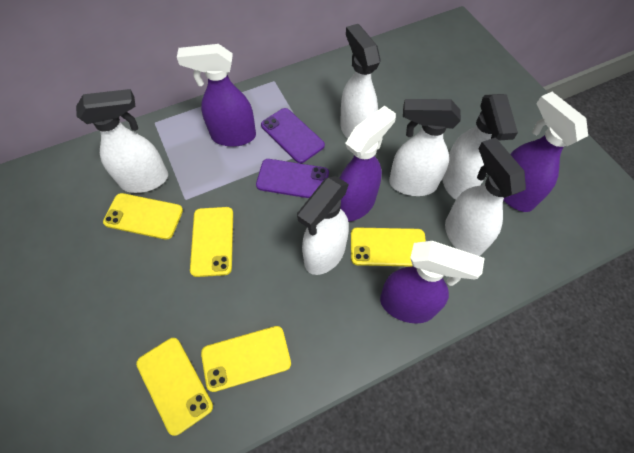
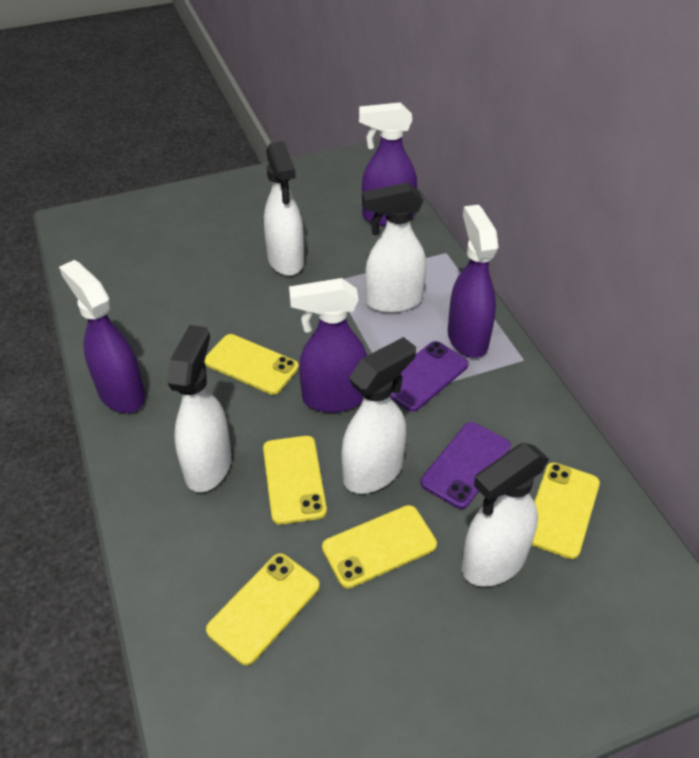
white spray bottle: [76,89,168,193] [297,176,349,275] [340,24,381,139] [389,99,461,196] [442,94,518,200] [445,138,526,256] = 6 -> [167,325,232,492] [264,141,304,276] [341,337,416,494] [362,182,426,313] [462,443,549,587] = 5

